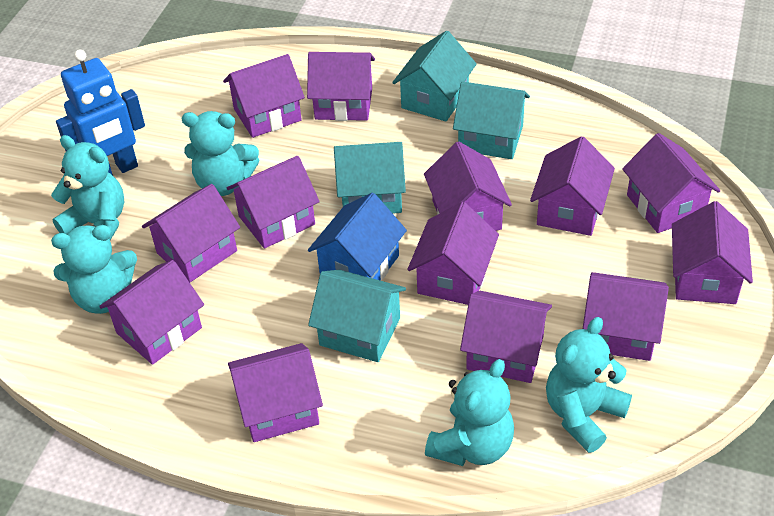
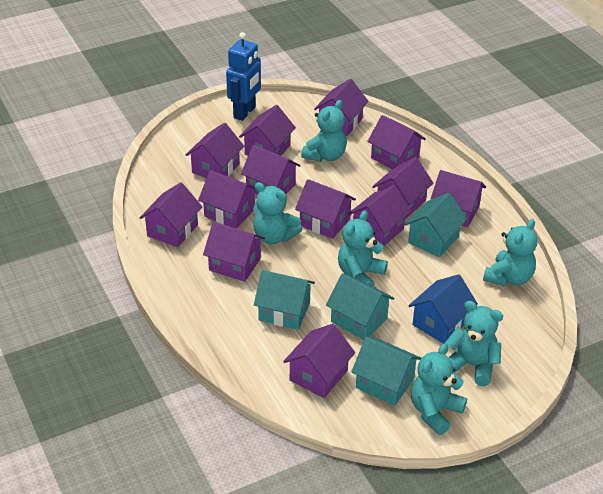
turquoise teddy bear: [51,135,124,240] [51,225,137,314] [181,111,259,196] [425,359,514,466] [546,317,632,453] = 5 -> [253,182,302,244] [301,100,347,162] [338,211,388,287] [411,343,467,435] [445,301,503,386] [483,219,537,286] = 6

